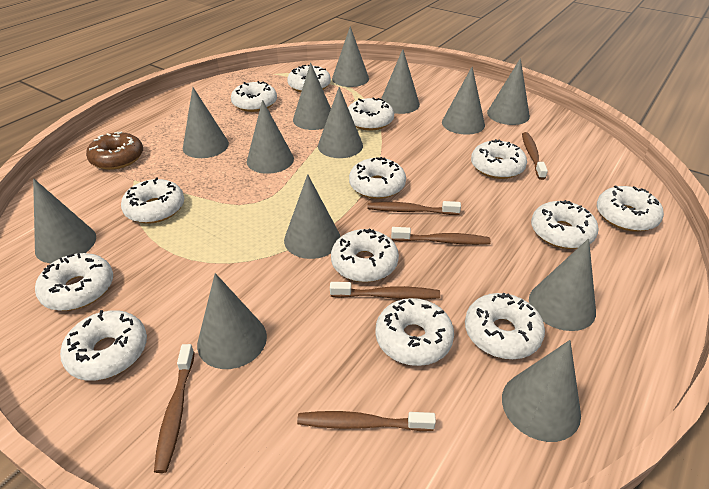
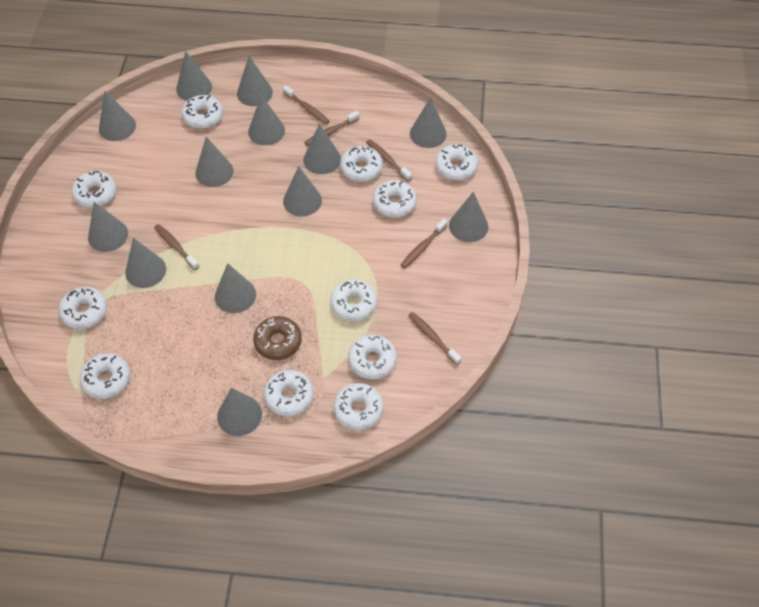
white donut: [35,253,113,311] [60,310,147,381] [121,177,184,224] [231,81,277,112] [287,65,331,92] [331,228,399,282] [348,97,394,131] [349,157,406,199] [375,298,454,366] [465,293,545,359] [471,139,527,179] [531,200,599,249] [597,185,664,232] = 13 -> [59,287,107,329] [72,171,116,208] [80,353,130,399] [181,95,223,129] [264,370,314,417] [330,279,377,322] [333,383,384,430] [340,146,383,182] [348,335,397,380] [373,180,417,218] [435,144,478,181] = 11

